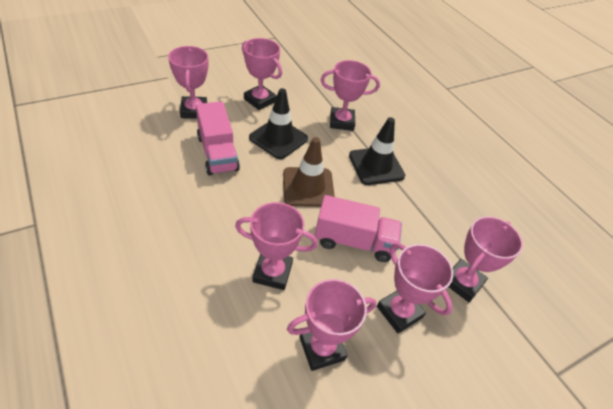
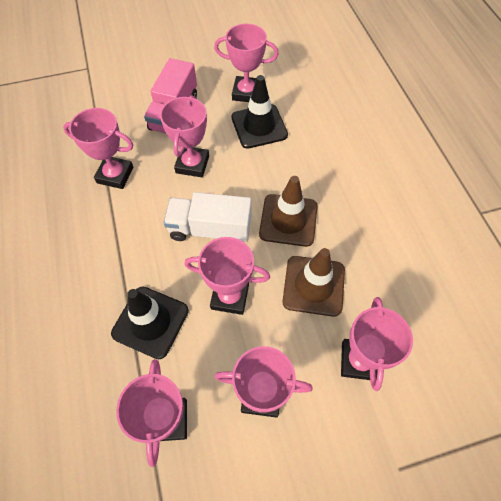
brown traffic cone: [283,137,335,207] = 1 -> [259,176,318,247] [282,248,345,317] = 2
pink truck: [196,101,240,175] [315,195,402,262] = 2 -> [144,58,197,133] = 1
white truck: none = 0 -> [164,192,252,241] = 1

